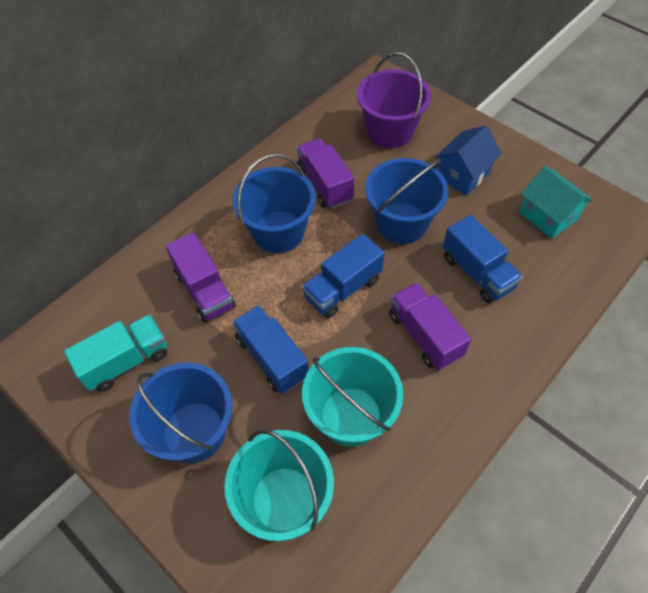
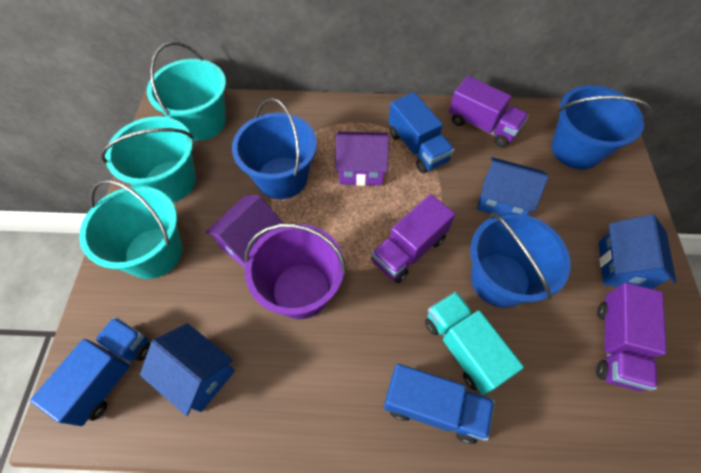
blue house: [435,125,502,196] = 1 -> [140,323,235,416] [477,157,549,215] [599,214,676,289] = 3
purple house: none = 0 -> [205,195,284,268] [335,132,389,186] = 2
turquoise bucket: [225,429,334,541] [302,347,403,447] = 2 -> [79,180,182,279] [101,116,196,203] [147,42,226,141] = 3
turquoise house: [519,166,593,239] = 1 -> none = 0

